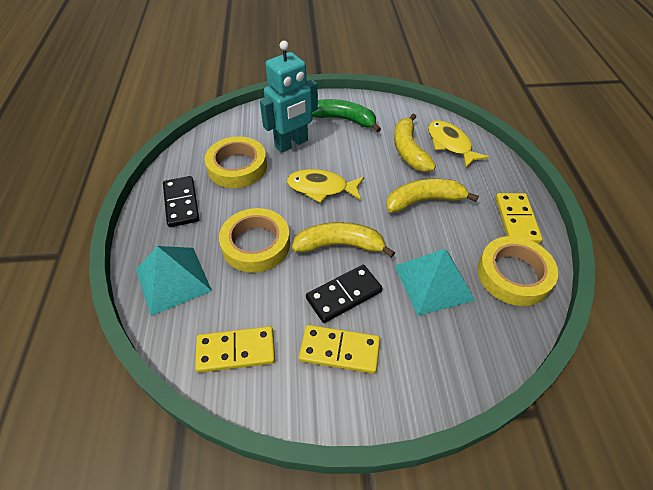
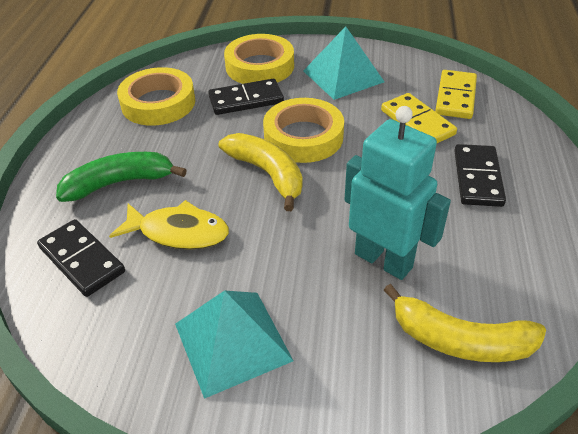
black domino: [163,176,199,227] [306,265,383,323] = 2 -> [37,219,125,297] [208,79,284,115] [454,144,506,207] = 3
yellow banana: [292,222,395,258] [386,178,479,212] [394,114,436,172] = 3 -> [219,133,302,211] [384,284,546,362] = 2
yellow domino: [195,326,275,373] [299,325,380,374] [496,193,543,244] = 3 -> [381,93,457,143] [435,70,477,119] = 2
yellow fish: [287,169,364,203] [428,120,489,168] = 2 -> [109,200,229,250] = 1

